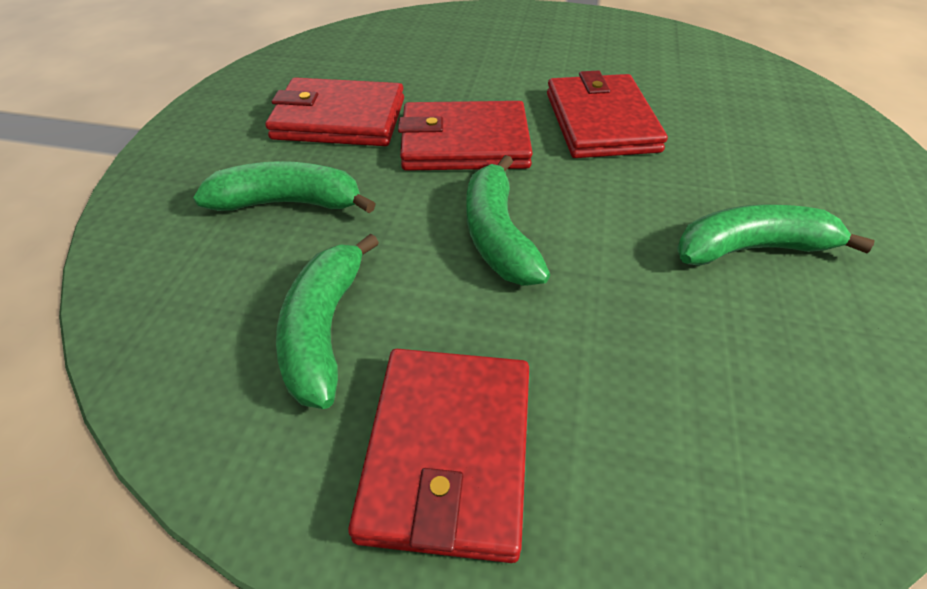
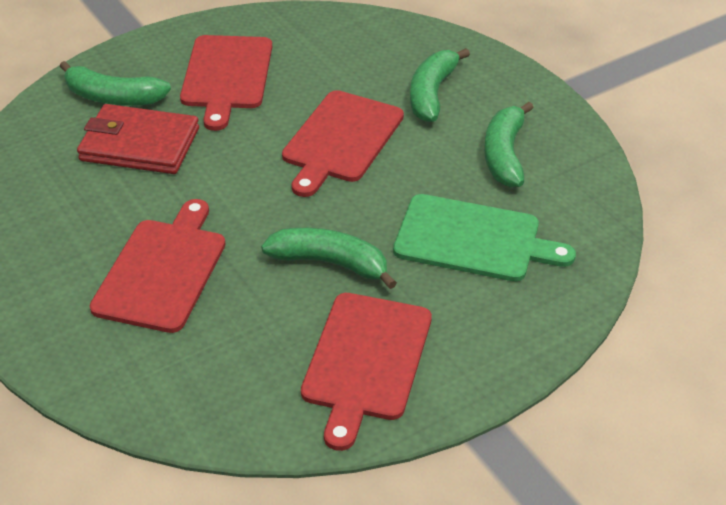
green cutting board: none = 0 -> [393,194,576,281] = 1
red cutting board: none = 0 -> [90,199,225,333] [180,35,272,131] [282,90,404,197] [301,293,432,451] = 4
red wallet: [265,77,404,146] [348,349,529,563] [398,101,533,171] [547,70,668,158] = 4 -> [77,104,199,174] = 1

